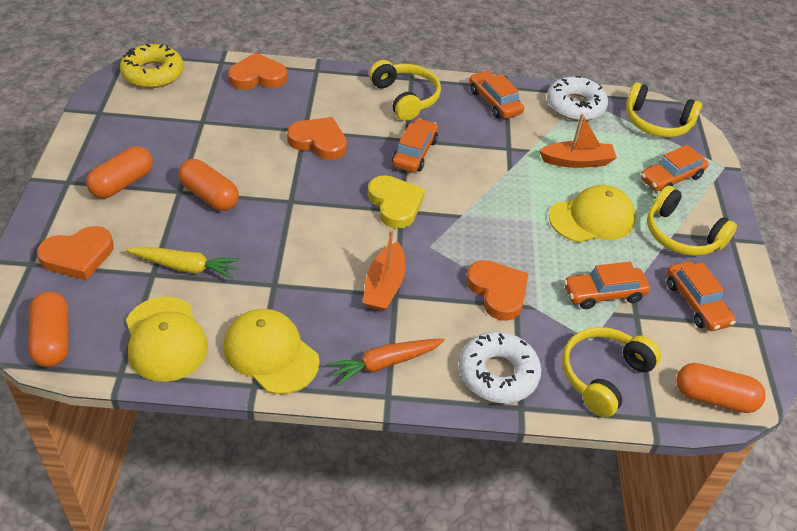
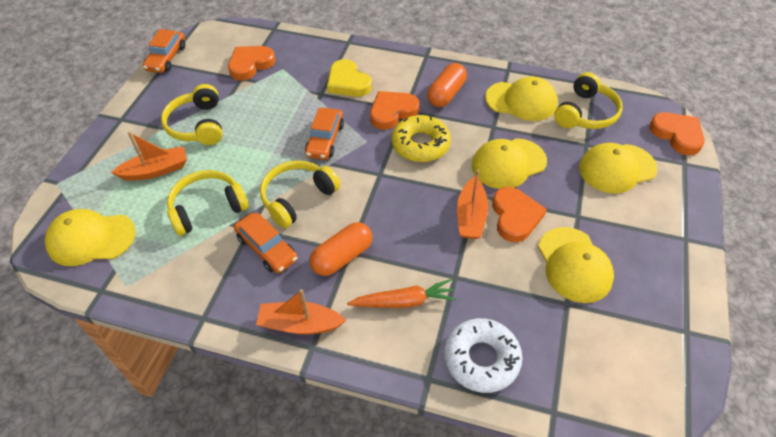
orange boat: [363,230,405,311] [539,113,617,168] = 2 -> [111,132,187,181] [256,289,346,334] [457,170,488,239] = 3
orange capsule: [28,291,69,367] [86,146,153,198] [178,159,239,211] [676,363,766,413] = 4 -> [309,222,373,276] [427,63,467,107] = 2
orange car: [392,118,438,173] [469,70,524,119] [564,262,650,309] [640,145,708,192] [667,261,736,331] = 5 -> [143,29,185,73] [234,213,298,273] [305,108,344,160] = 3
white donut: [459,332,541,403] [547,76,608,121] = 2 -> [444,318,522,393] = 1
yellow cap: [126,297,208,382] [224,309,320,394] [549,185,636,243] = 3 -> [45,209,136,266] [472,138,547,189] [485,76,558,121] [538,227,614,303] [579,143,657,193] = 5
yellow carrot: [126,247,240,279] = 1 -> none = 0

